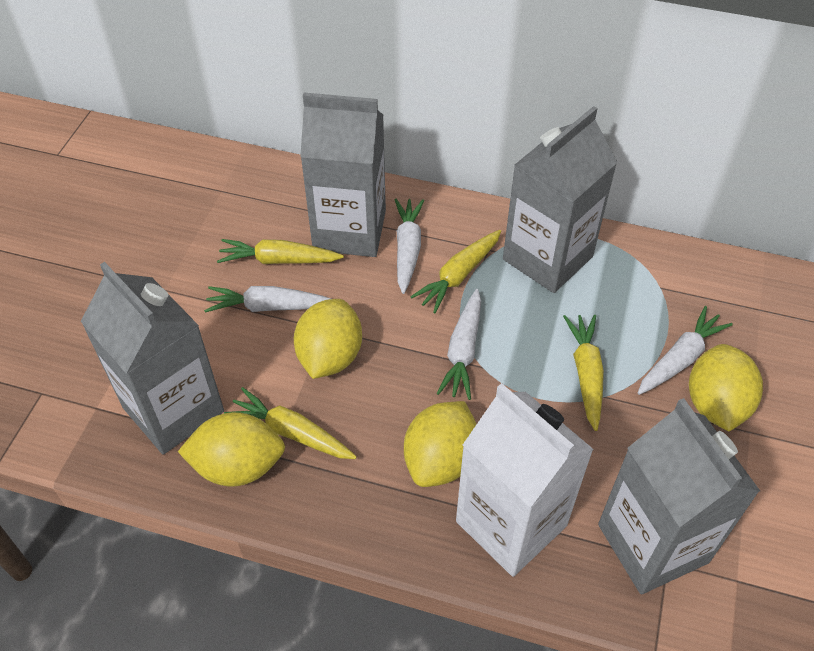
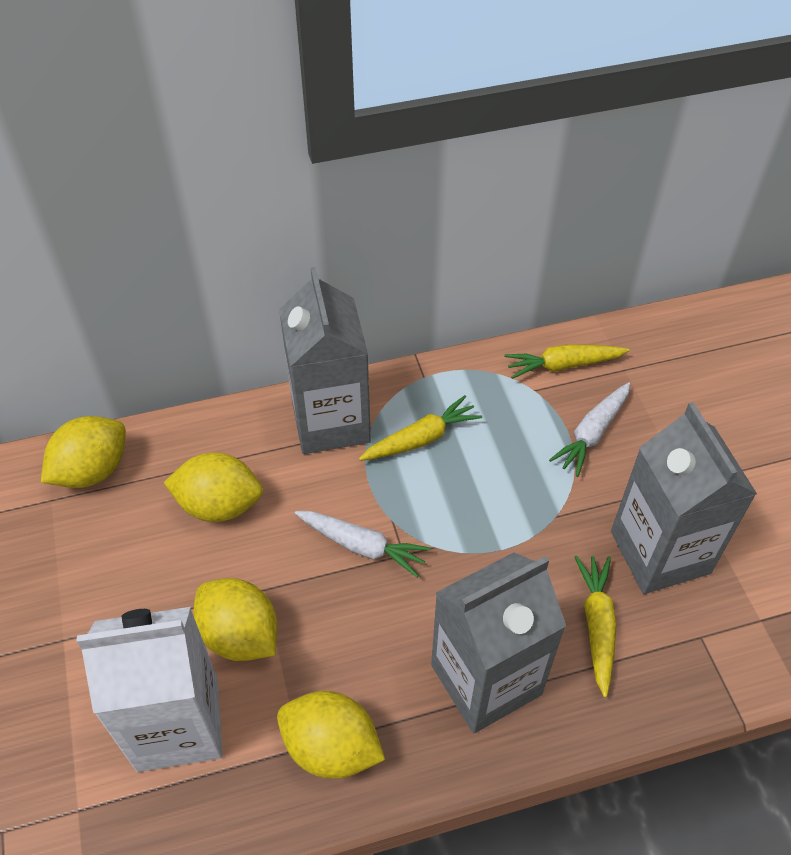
grey carton: [81,262,224,454] [300,93,386,257] [503,106,617,293] [598,398,760,594] = 4 -> [279,267,371,454] [431,552,566,733] [611,402,757,594] = 3
white carrot: [204,286,331,312] [395,199,424,294] [437,289,481,400] [638,306,733,395] = 4 -> [295,511,431,577] [549,382,630,477] = 2
yellow carrot: [217,239,344,264] [224,387,357,459] [410,230,501,313] [563,315,604,431] = 4 -> [359,395,482,461] [504,344,629,379] [575,556,617,698] = 3

